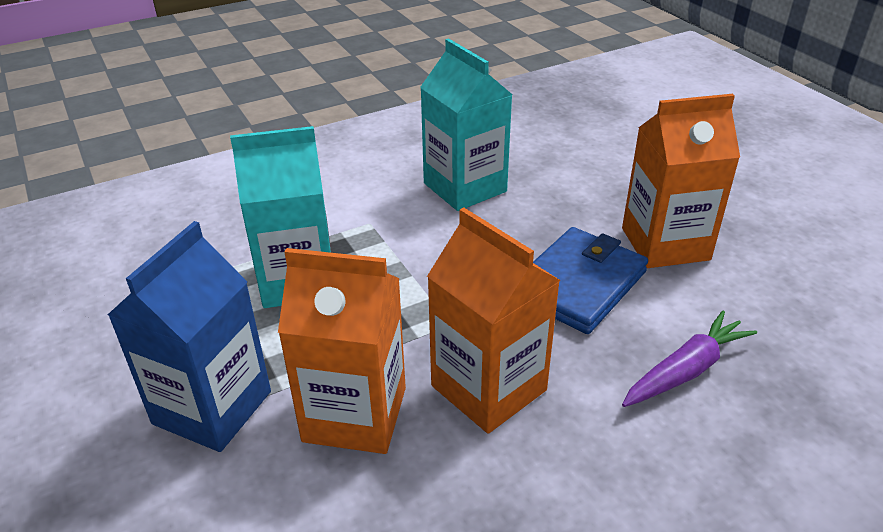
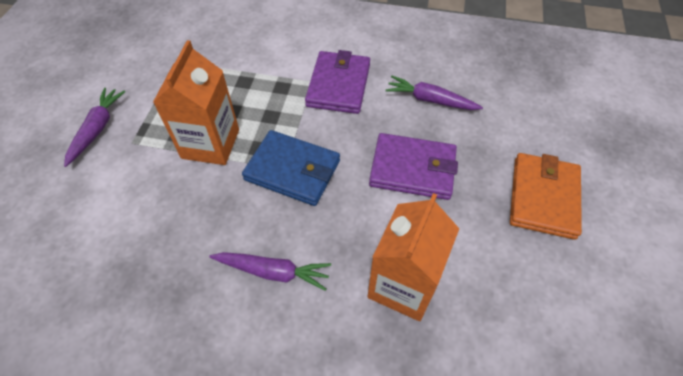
blue carton: [108,221,271,452] = 1 -> none = 0
orange carton: [278,248,406,454] [427,207,561,434] [622,94,740,268] = 3 -> [153,40,239,165] [367,193,459,321] = 2
orange wallet: none = 0 -> [510,153,582,240] = 1
purple carrot: [622,311,757,407] = 1 -> [64,88,125,167] [209,252,331,291] [385,76,483,110] = 3
purple wallet: none = 0 -> [305,50,370,114] [369,133,458,200] = 2
turquoise carton: [230,126,331,308] [420,39,513,211] = 2 -> none = 0

